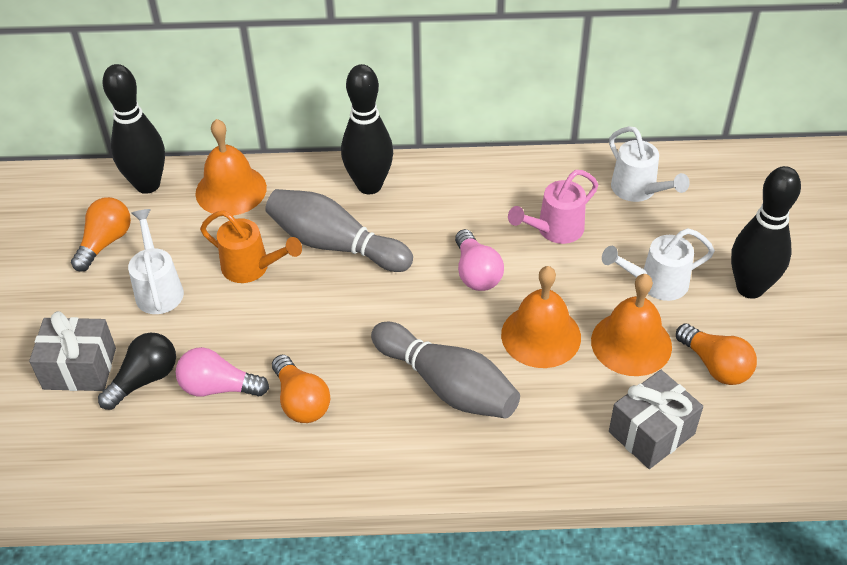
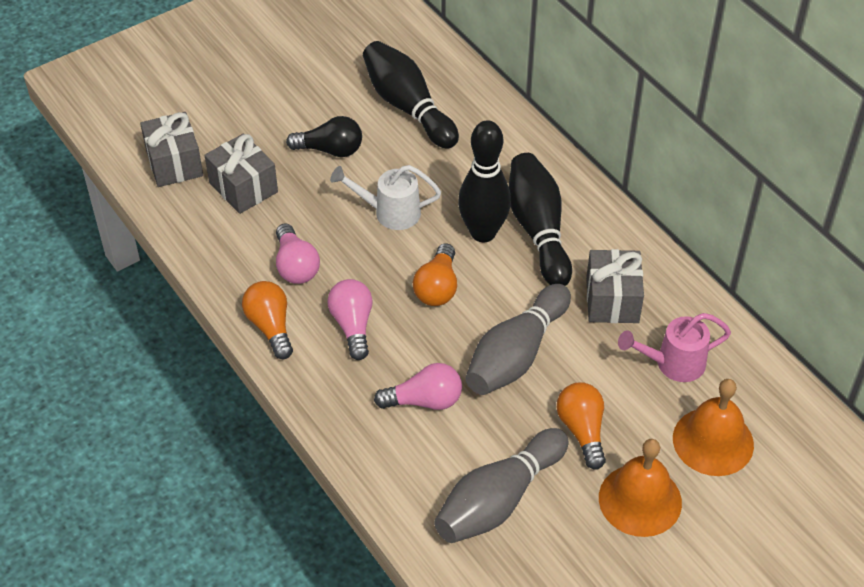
grey gift: [29,311,116,391] [609,370,703,469] = 2 -> [140,112,203,187] [205,134,278,214] [586,249,644,323] = 3
orange bell: [196,119,267,216] [501,266,581,368] [591,274,672,376] = 3 -> [599,439,682,537] [673,379,754,476] = 2
orange watering can: [200,210,302,283] = 1 -> none = 0
pink light bulb: [176,347,269,397] [455,229,504,291] = 2 -> [276,223,320,284] [327,279,373,360] [374,363,462,410] = 3
white watering can: [128,209,184,314] [602,228,715,301] [609,126,690,202] = 3 -> [330,165,441,230] = 1

